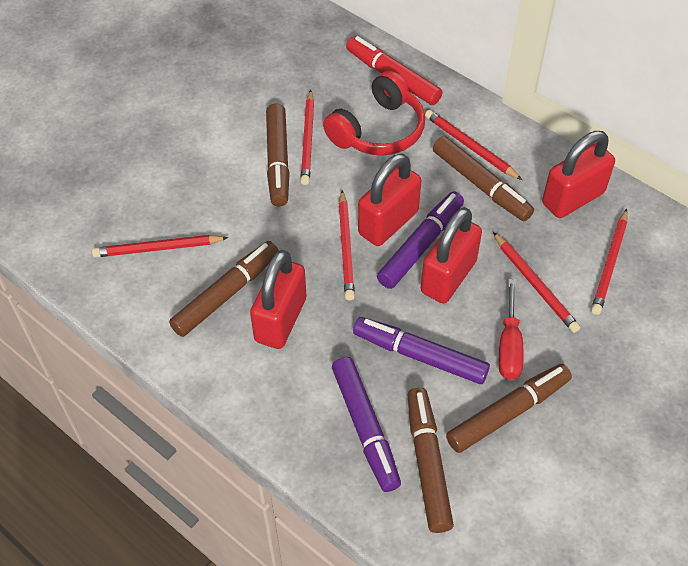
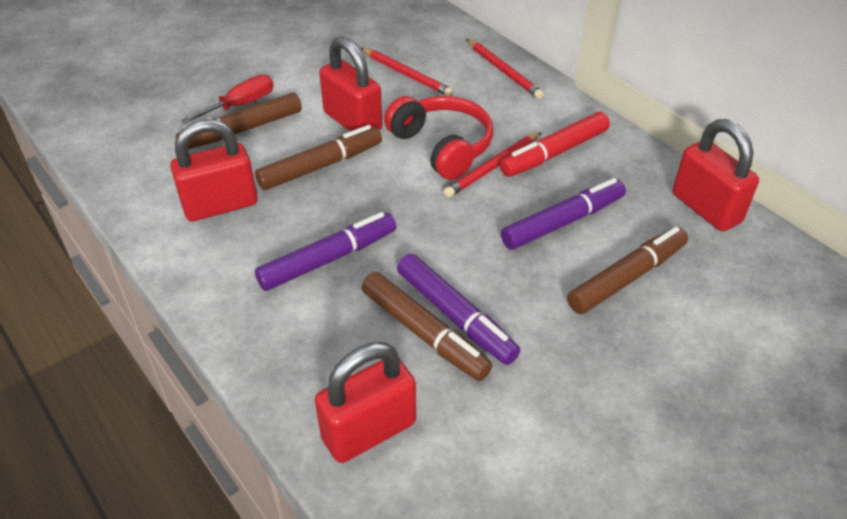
brown marker: [169,241,279,337] [266,103,290,207] [408,388,454,533] [433,136,534,221] [446,364,572,453] = 5 -> [176,93,302,149] [255,125,382,190] [361,272,492,381] [567,227,688,314] = 4
red pencil: [92,235,228,257] [300,90,314,185] [339,190,355,300] [425,110,522,180] [493,232,580,333] [591,209,627,315] = 6 -> [361,48,454,96] [443,132,542,198] [467,39,544,99] = 3

